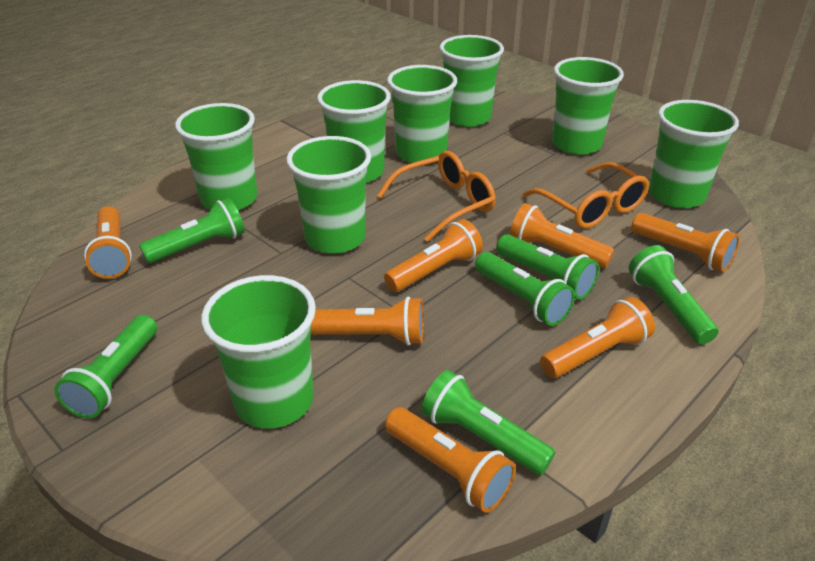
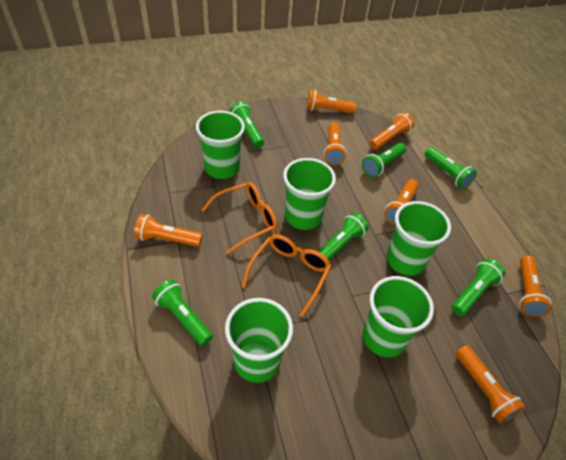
green cup: [175,103,258,210] [201,275,316,428] [286,136,371,254] [317,80,391,183] [387,65,457,163] [440,35,504,127] [552,57,624,155] [649,100,739,208] = 8 -> [196,111,245,179] [225,298,293,383] [283,158,336,230] [363,276,434,357] [386,201,451,276] = 5

